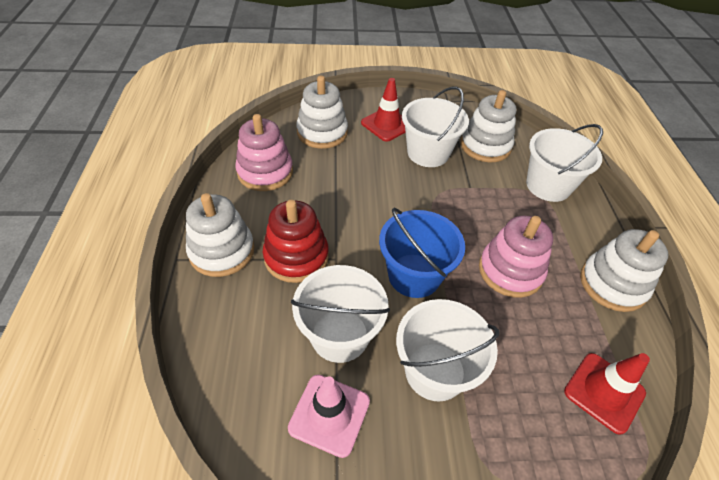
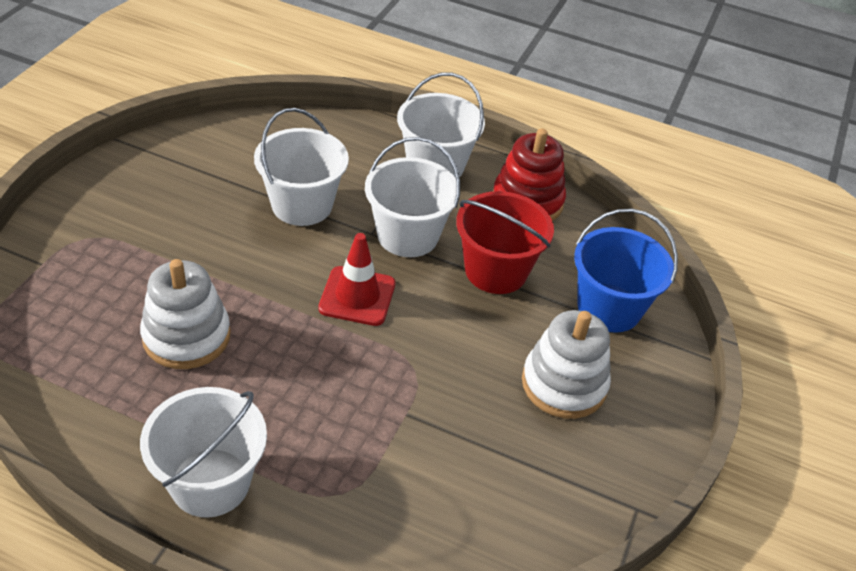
pink stacking toy: [235,114,293,191] [479,216,553,298] = 2 -> none = 0
pink traffic cone: [288,375,370,458] = 1 -> none = 0
red bucket: none = 0 -> [456,191,554,294] = 1
red traffic cone: [361,78,406,142] [564,353,650,435] = 2 -> [318,233,395,326] = 1
white stacking toy: [186,193,254,277] [296,76,348,149] [461,90,517,162] [580,229,668,312] = 4 -> [140,259,231,369] [522,310,611,419] = 2

